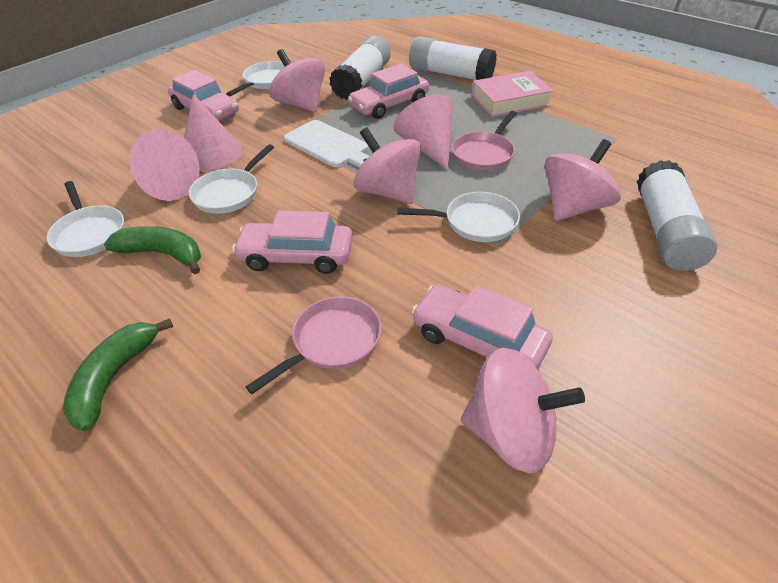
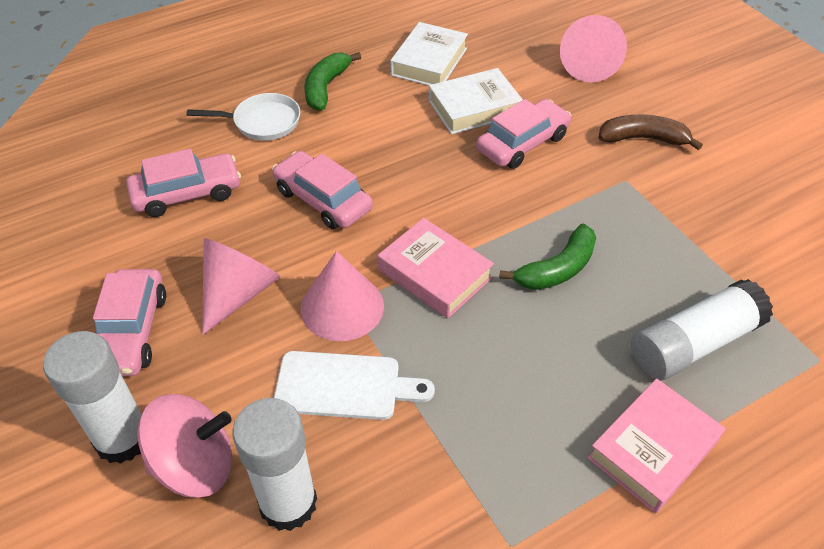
brown banana: none = 0 -> [599,115,703,150] = 1
pink book: [472,71,553,117] = 1 -> [378,218,494,318] [588,378,725,513] = 2
pink pan: [246,296,381,394] [452,111,517,171] = 2 -> none = 0
pink spinning top: [269,49,325,112] [353,127,421,204] [461,348,585,473] [544,139,621,221] = 4 -> [137,394,232,498] = 1
white book: none = 0 -> [390,22,468,86] [429,68,523,134] = 2
white pan: [47,181,124,257] [189,144,274,214] [226,61,285,96] [398,192,520,242] = 4 -> [186,93,300,141] = 1

